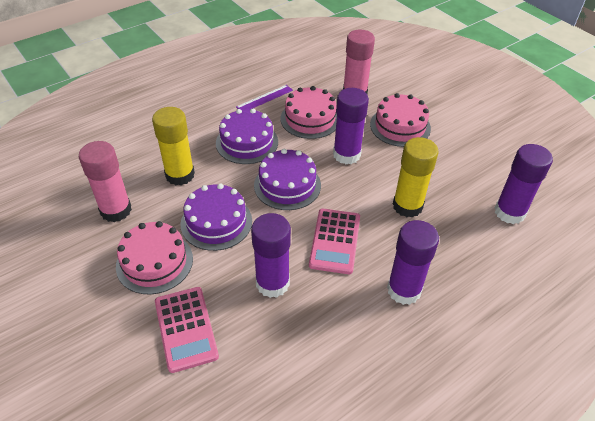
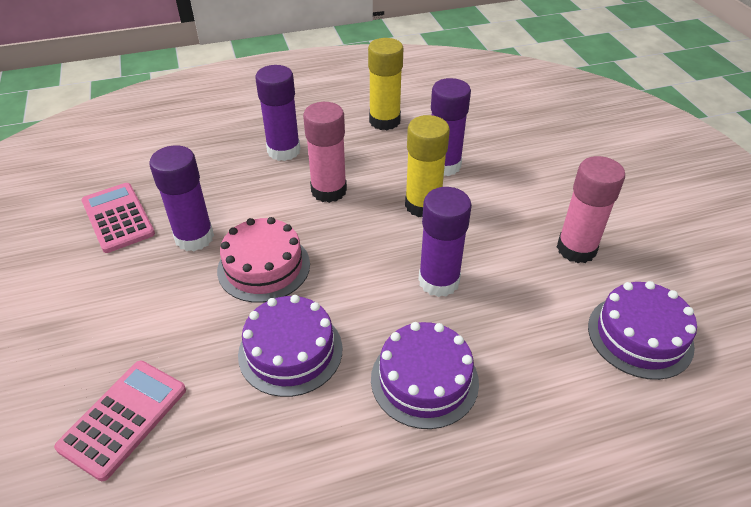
pink cake: [116,221,193,294] [280,86,337,139] [370,93,431,147] = 3 -> [217,217,310,303] = 1
purple ruler: [236,85,293,110] = 1 -> none = 0

